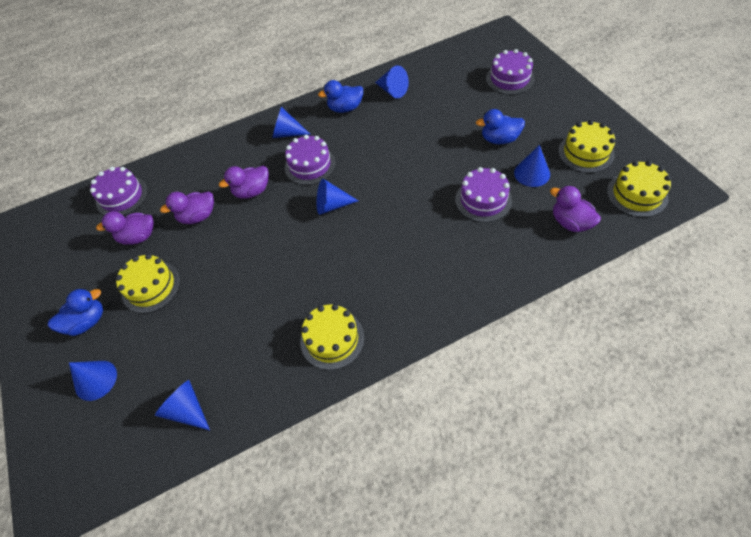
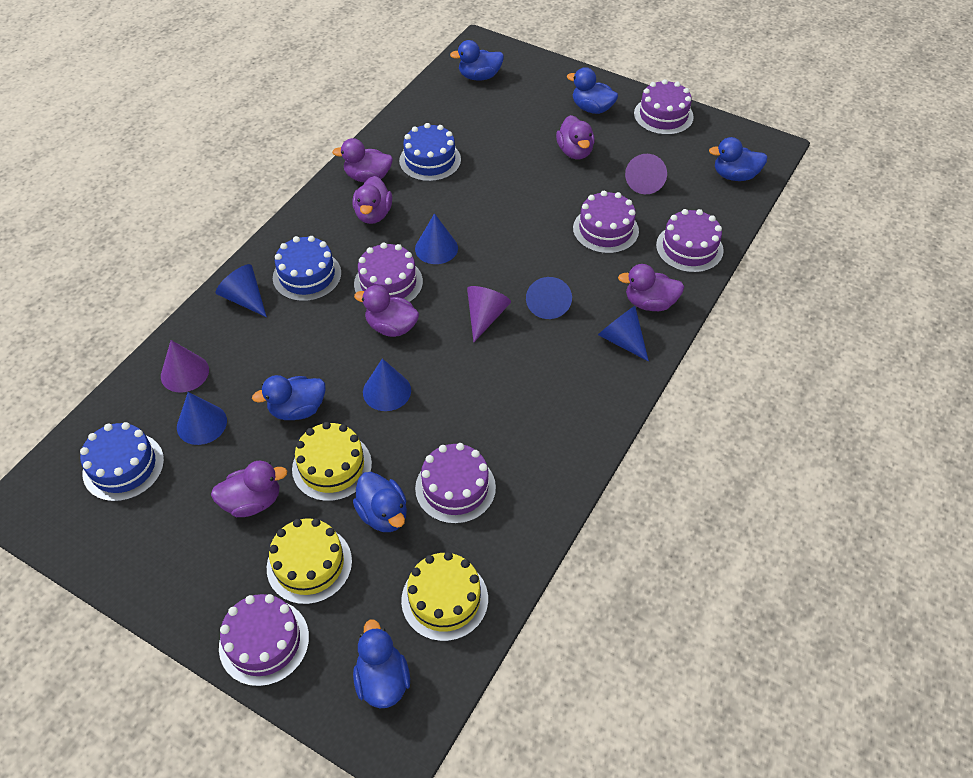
blue cake: none = 0 -> [80,422,164,502] [273,236,342,302] [399,123,461,182] = 3
blue duck: [48,288,103,336] [318,80,363,113] [476,109,525,144] = 3 -> [252,375,325,420] [353,472,407,532] [353,619,410,708] [450,40,504,81] [567,67,618,114] [709,137,768,181] = 6
purple cake: [90,167,148,216] [285,135,336,185] [455,167,512,222] [486,49,534,95] = 4 -> [219,594,309,686] [354,242,423,302] [415,443,496,524] [573,191,639,254] [634,79,694,135] [656,209,724,273] = 6
purple cone: none = 0 -> [161,340,209,392] [467,286,511,342] [625,154,667,194] = 3
purple duck: [96,211,154,245] [160,191,214,224] [219,166,269,199] [550,186,601,232] = 4 -> [211,461,287,517] [332,138,393,182] [352,176,392,224] [354,285,419,337] [556,115,595,159] [618,264,684,311] = 6
yellow cake: [116,254,180,313] [300,304,364,370] [558,120,615,173] [607,161,671,217] = 4 -> [267,518,352,604] [292,422,372,501] [401,552,488,641] = 3

